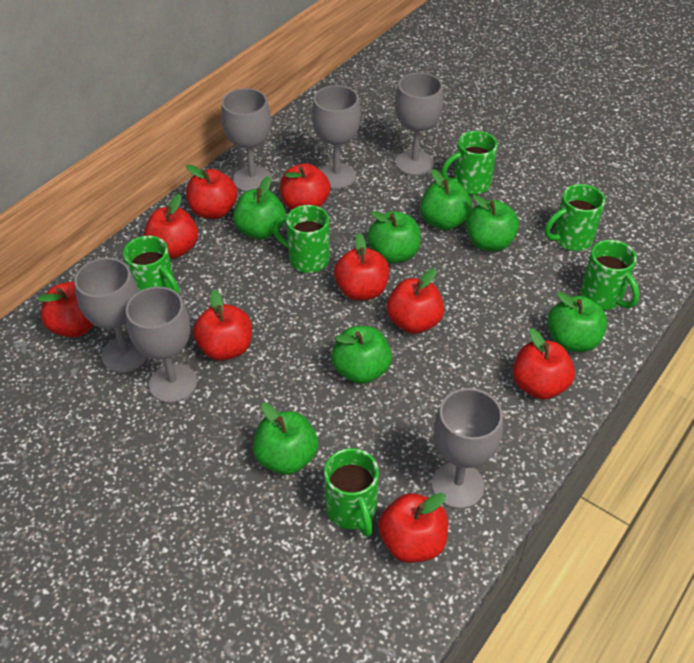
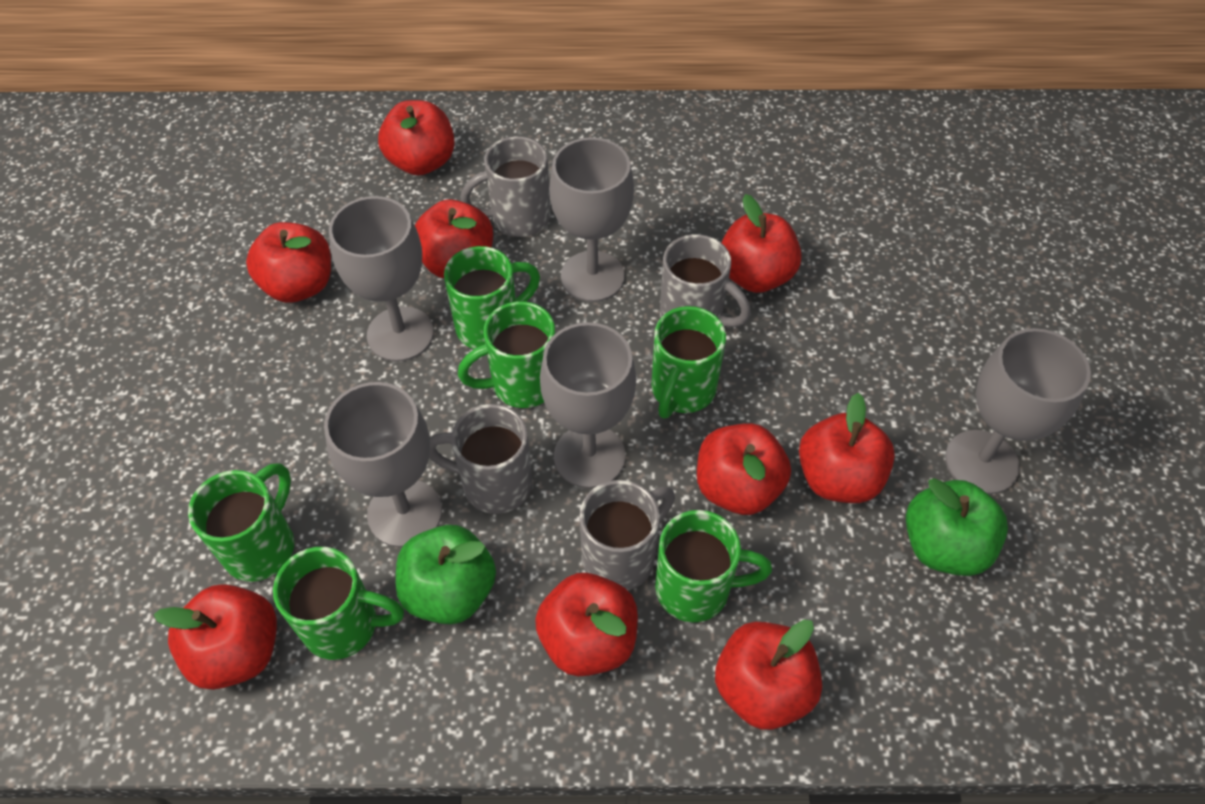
green apple: [233,176,286,240] [253,403,318,475] [331,326,392,384] [367,211,421,263] [420,169,472,231] [466,195,519,251] [547,292,607,352] = 7 -> [396,525,496,624] [906,478,1008,576] = 2
grey goblet: [74,258,148,373] [126,287,197,403] [221,88,272,192] [312,85,361,189] [395,72,444,176] [432,388,503,509] = 6 -> [324,382,442,547] [329,196,434,362] [540,322,636,488] [549,137,634,302] [945,328,1091,494] = 5
grey mug: none = 0 -> [429,404,533,514] [460,136,550,237] [579,480,675,590] [660,234,751,327] = 4

